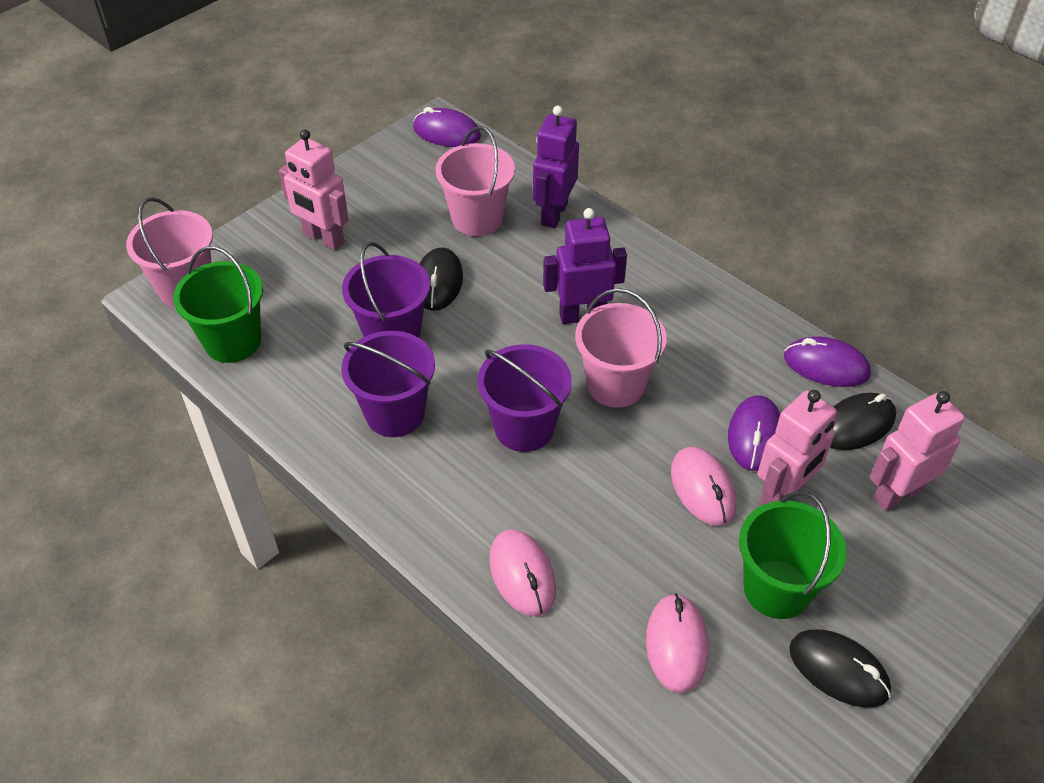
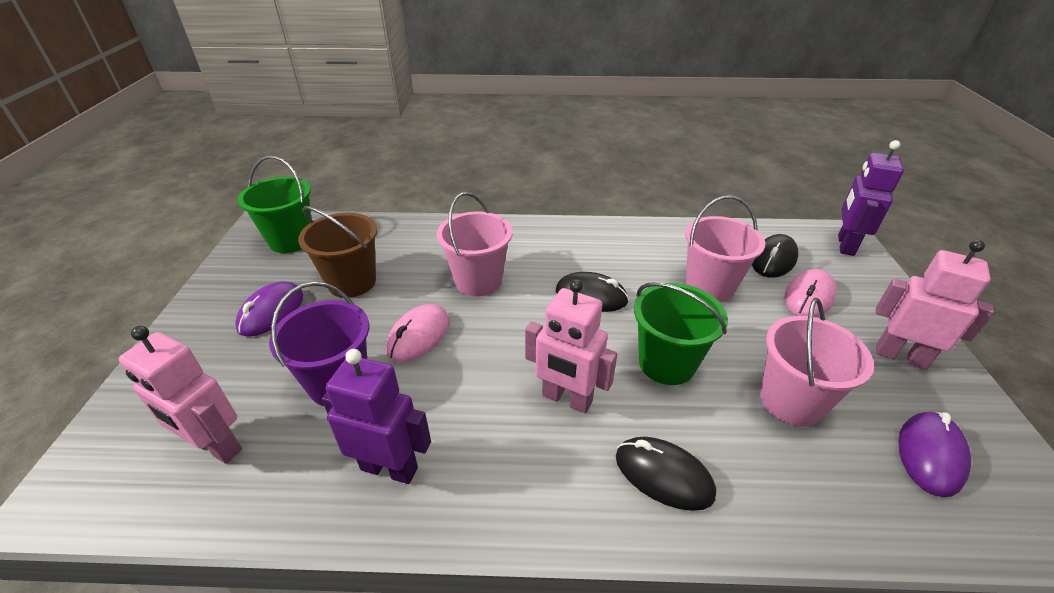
brown bucket: none = 0 -> [298,206,377,298] = 1
pink mouse: [489,530,556,617] [646,593,709,693] [671,447,736,526] = 3 -> [386,304,450,362] [784,269,836,317] = 2
purple bucket: [341,331,435,437] [342,242,430,338] [477,344,572,452] = 3 -> [269,282,369,406] = 1
purple mouse: [413,107,481,147] [728,395,780,471] [784,336,871,387] = 3 -> [235,281,304,337] [898,412,971,497] = 2

